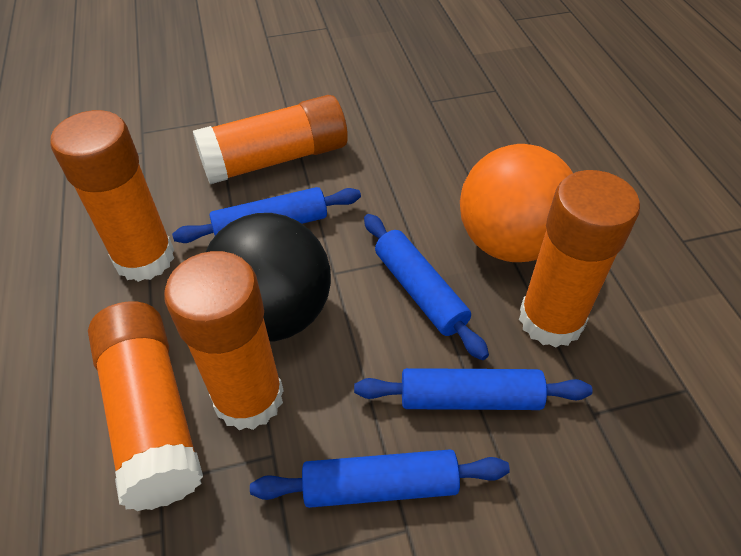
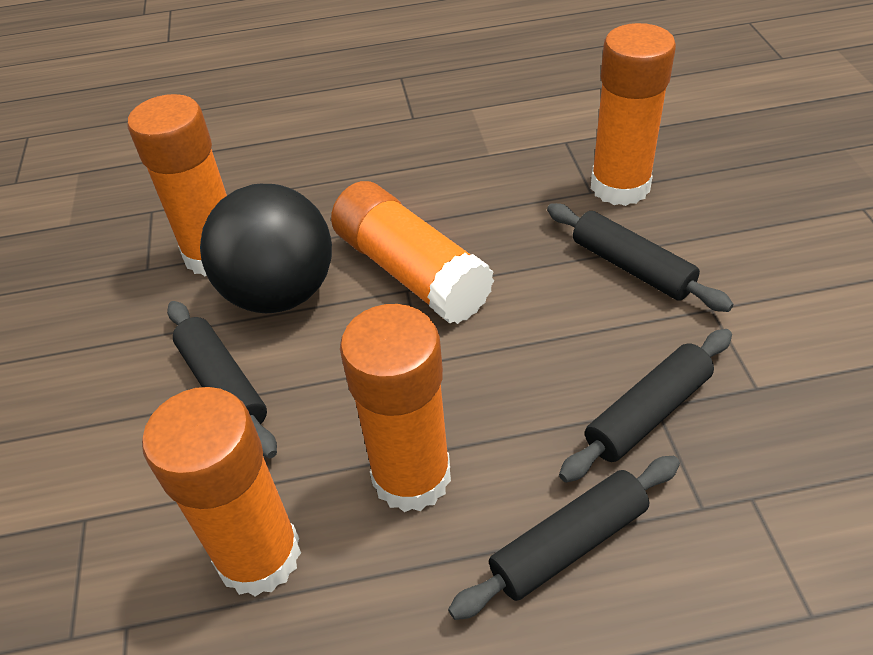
black rolling pin: none = 0 -> [167,301,277,458] [448,456,680,620] [547,203,733,312] [559,329,732,482] = 4
blue rolling pin: [172,187,361,243] [250,449,510,508] [354,368,593,410] [364,214,489,360] = 4 -> none = 0
orange ball: [460,144,573,262] = 1 -> none = 0

